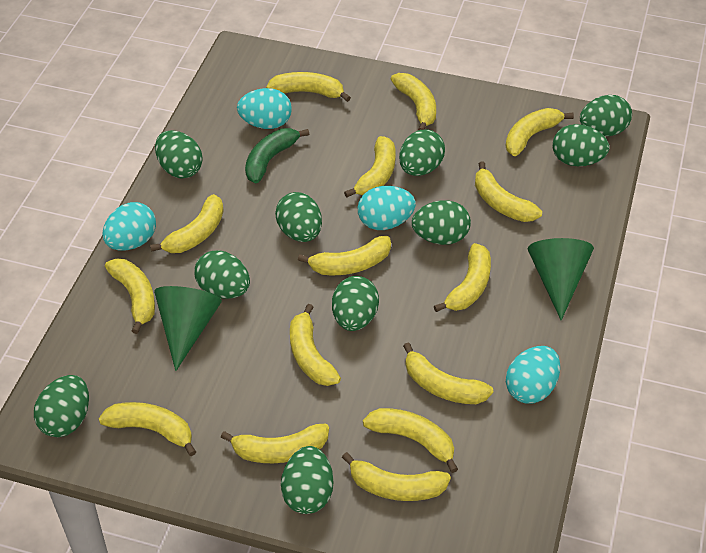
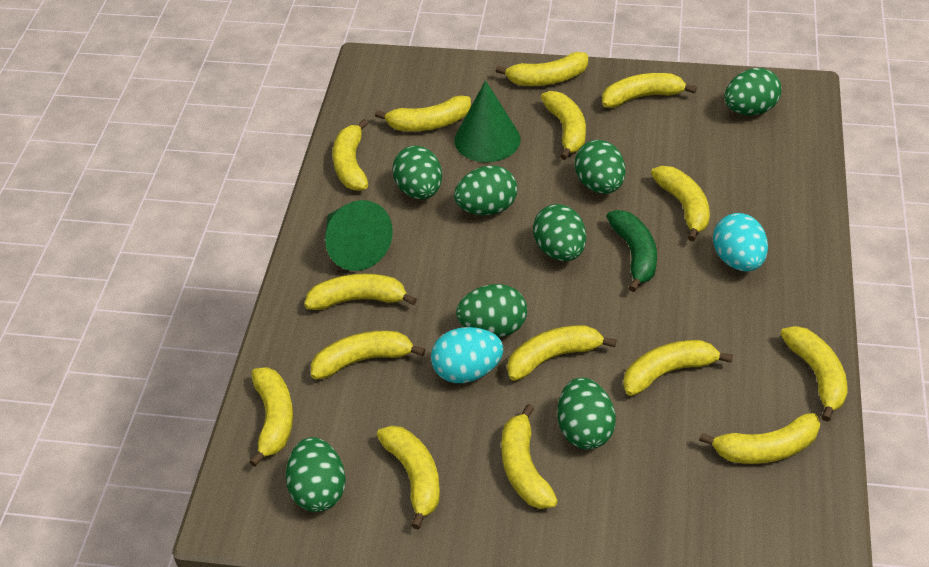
green egg: [34,375,89,437] [155,130,203,179] [194,250,250,299] [275,192,322,242] [281,446,333,514] [332,276,379,331] [399,130,445,176] [412,200,471,245] [553,124,609,166] [580,95,632,136] = 10 -> [286,437,346,512] [392,146,442,199] [454,166,517,215] [456,284,527,337] [533,204,586,261] [558,378,616,449] [575,140,625,194] [724,68,782,115] = 8
turquoise egg: [102,202,156,251] [237,88,292,129] [357,186,416,230] [506,346,560,404] = 4 -> [431,327,504,383] [713,213,768,272] = 2

